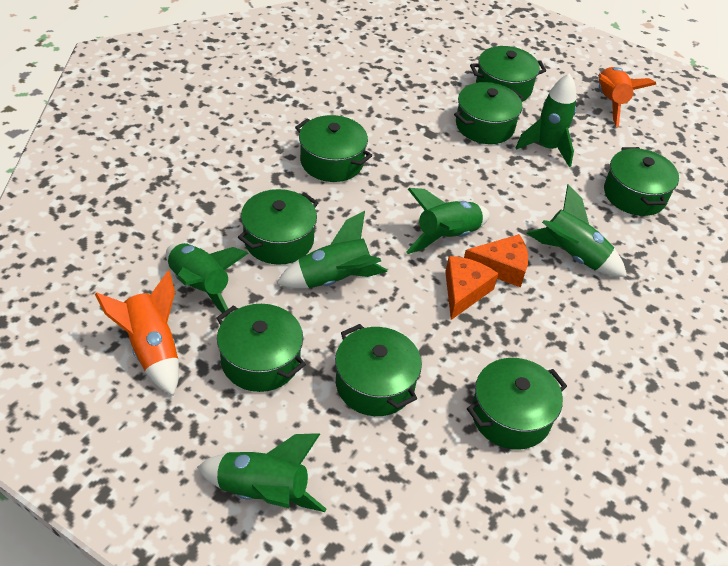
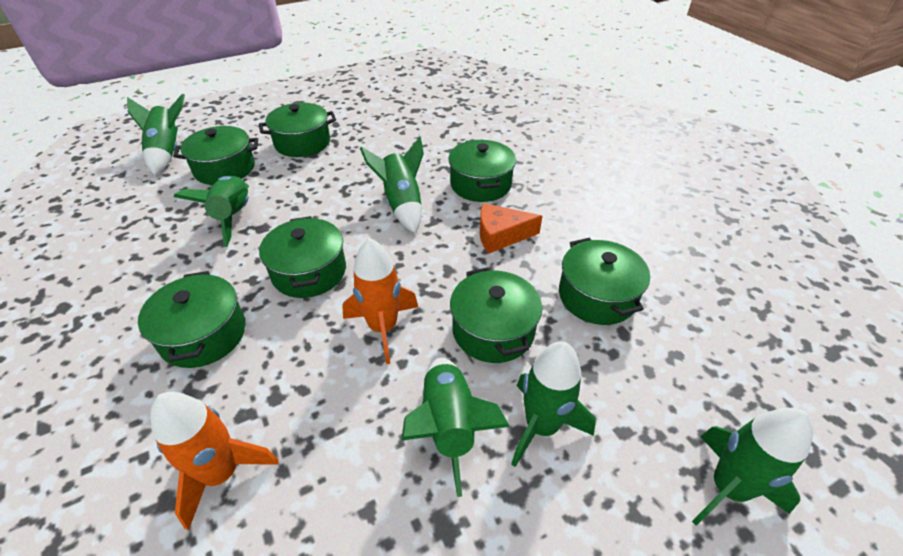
green pot: [217,304,306,392] [238,189,319,265] [295,115,372,182] [335,324,422,416] [454,82,524,144] [467,358,567,450] [470,46,546,102] [604,147,679,216] = 8 -> [138,271,246,368] [173,126,258,185] [259,103,336,157] [259,216,346,298] [448,140,516,202] [450,267,542,363] [559,238,650,325] = 7
orange cheese: [445,256,498,320] [464,234,528,287] = 2 -> [480,203,542,254] = 1

